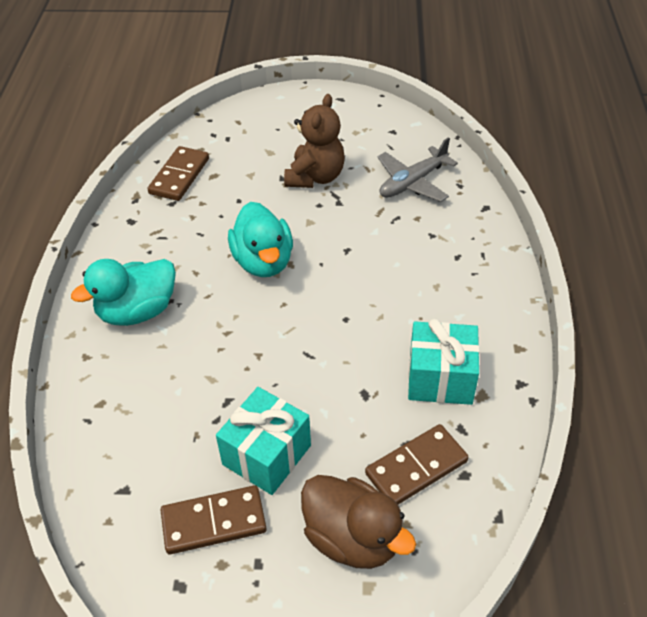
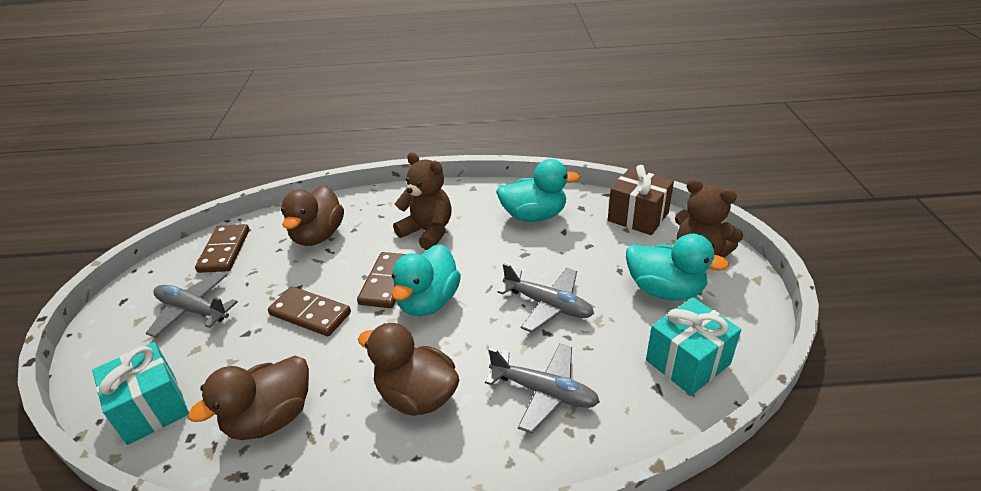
brown duck: [301,475,416,569] = 1 -> [188,356,309,440] [281,185,344,246] [358,323,459,416] = 3
brown gift: none = 0 -> [608,165,674,235] = 1
brown teddy bear: [284,94,345,188] = 1 -> [393,152,452,250] [675,179,743,258] = 2
grey plane: [377,137,458,202] = 1 -> [146,272,238,338] [485,343,600,434] [497,263,594,333] = 3
turquoise duck: [71,259,176,326] [228,202,293,277] = 2 -> [392,244,461,316] [496,159,580,222] [626,234,729,301] = 3

